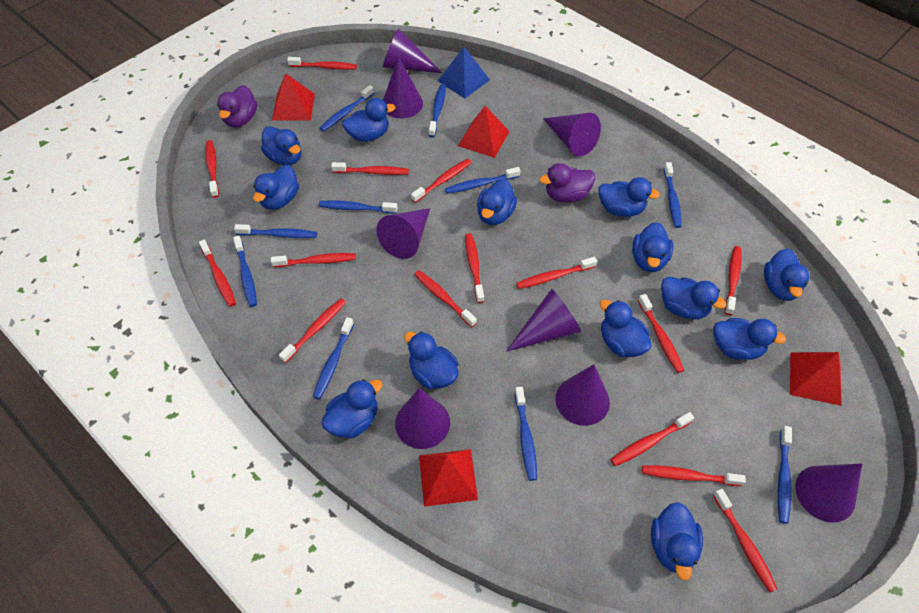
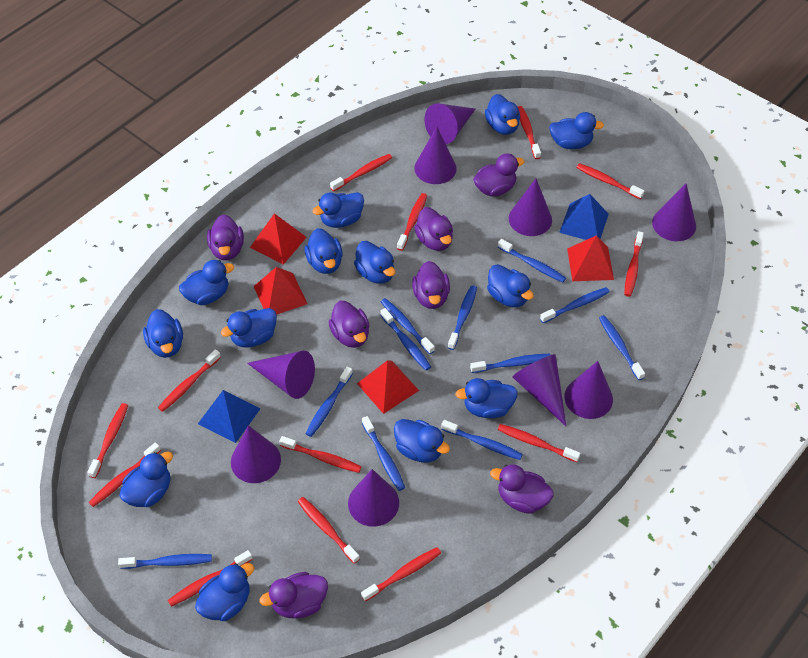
blue pyramid: [438,47,490,99] = 1 -> [198,390,261,443] [559,194,609,240] = 2
blue toothbrush: [233,236,257,307] [234,224,317,238] [313,317,354,400] [318,200,398,214] [320,85,374,132] [429,85,446,137] [445,167,521,194] [515,387,537,481] [664,162,682,228] [778,426,792,524] = 10 -> [118,554,212,569] [305,367,353,437] [362,416,405,491] [380,308,431,370] [381,298,435,354] [441,420,523,460] [448,285,477,350] [470,354,550,373] [498,239,566,283] [540,287,610,323] [599,315,645,380] = 11
purple cone: [376,208,430,259] [383,29,442,73] [383,56,423,118] [395,388,450,449] [506,289,582,352] [543,113,601,156] [555,364,610,426] [795,463,862,522] = 8 -> [231,425,281,483] [247,351,315,399] [348,469,399,527] [414,127,457,184] [424,103,475,144] [509,178,552,236] [513,354,566,426] [564,361,613,419] [652,184,696,241] = 9
purple duck: [217,85,257,127] [539,163,595,203] = 2 -> [207,214,244,260] [260,572,328,618] [329,301,369,348] [412,261,450,309] [414,207,453,251] [473,154,524,196] [490,464,554,514] = 7
red toothbrush: [199,240,236,307] [205,140,219,198] [271,253,356,267] [279,299,346,363] [287,57,357,70] [331,162,409,175] [411,159,472,203] [414,270,477,327] [465,233,484,303] [516,257,597,289] [610,412,694,466] [638,294,684,373] [642,465,746,486] [713,489,777,592] [725,246,742,315] = 15 -> [87,403,128,478] [89,442,161,507] [158,349,221,412] [168,550,253,607] [279,436,361,473] [298,497,360,564] [330,154,392,191] [361,547,441,602] [397,193,427,251] [498,424,580,462] [518,106,541,159] [576,163,644,199] [624,231,644,297] = 13

